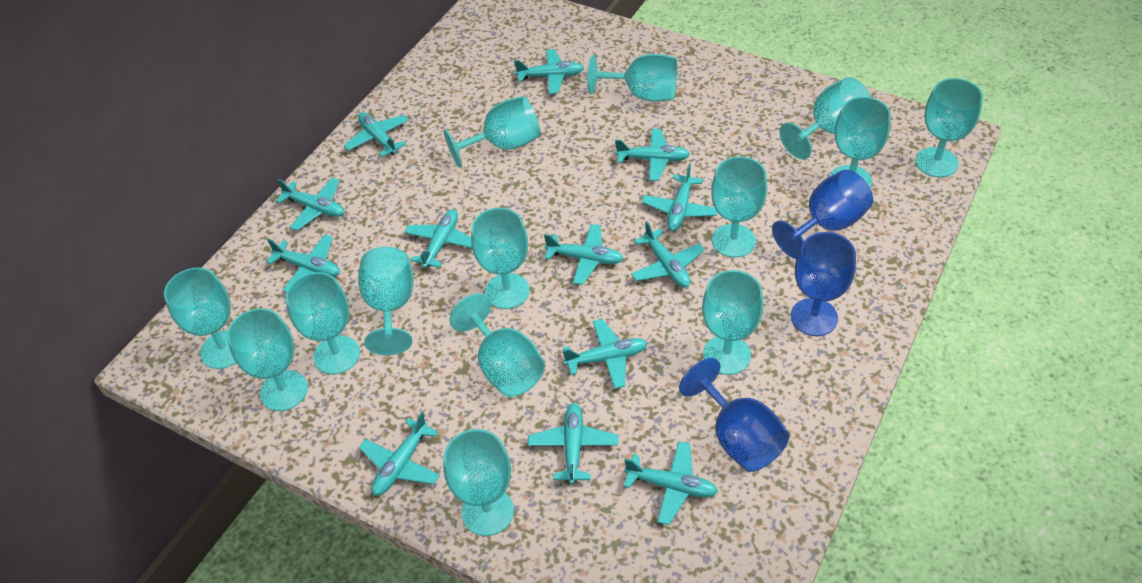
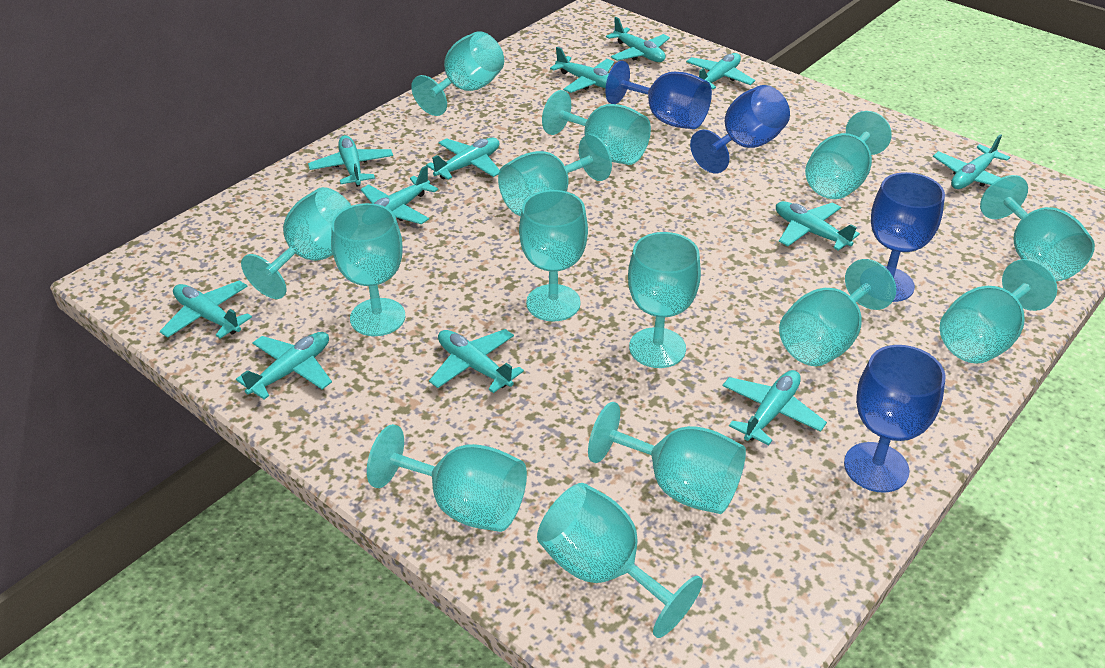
blue goblet: [679,358,790,472] [772,170,873,259] [791,232,856,336] = 3 -> [605,61,712,129] [690,85,790,173] [844,345,946,493] [871,172,945,302] = 4
turquoise plane: [266,234,340,292] [276,178,344,231] [344,112,409,157] [359,412,440,496] [404,209,472,268] [514,49,584,94] [528,403,618,484] [544,224,624,285] [562,319,647,389] [615,129,690,181] [624,441,718,525] [631,221,705,288] [642,164,718,231] = 13 -> [160,280,252,338] [236,332,332,399] [308,135,393,187] [361,165,438,224] [426,137,500,180] [429,329,524,393] [550,47,614,93] [606,17,670,62] [686,53,755,90] [722,370,827,445] [776,201,860,251] [933,134,1010,189] = 12

